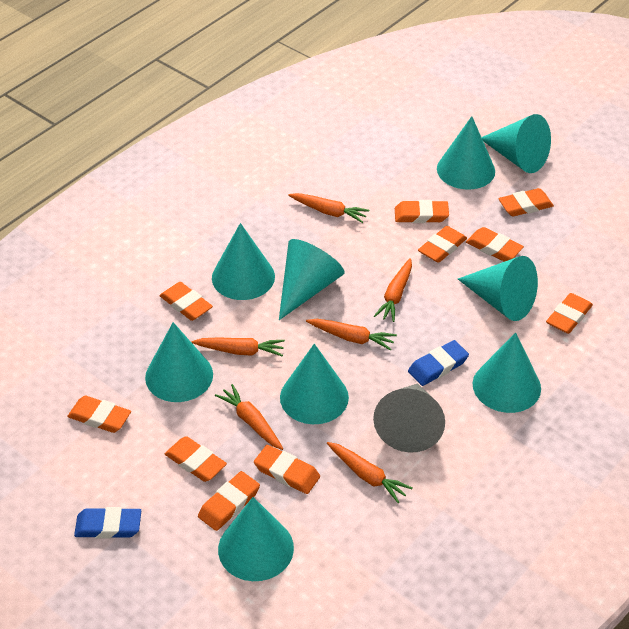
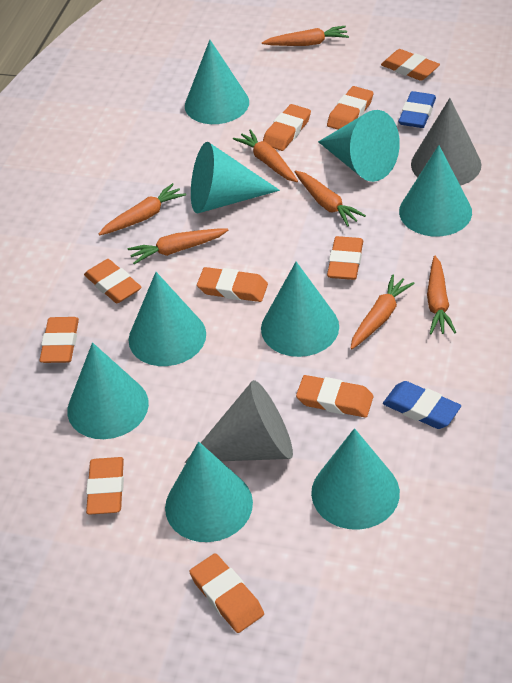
grey cone: [373,383,445,453] = 1 -> [185,380,293,463] [411,98,482,186] = 2
orange carrot: [192,337,285,357] [215,384,283,450] [288,193,369,223] [306,319,397,351] [327,442,412,503] [374,258,412,322] = 6 -> [99,183,186,235] [128,229,228,264] [233,129,298,182] [262,26,349,46] [294,170,366,227] [350,274,415,349] [427,256,456,334] = 7

